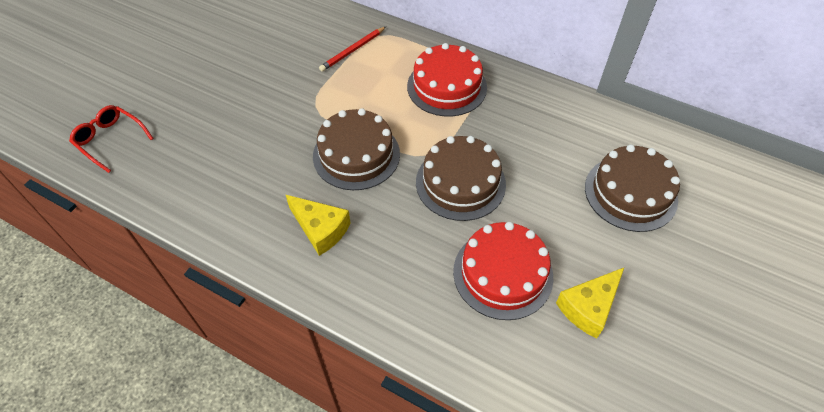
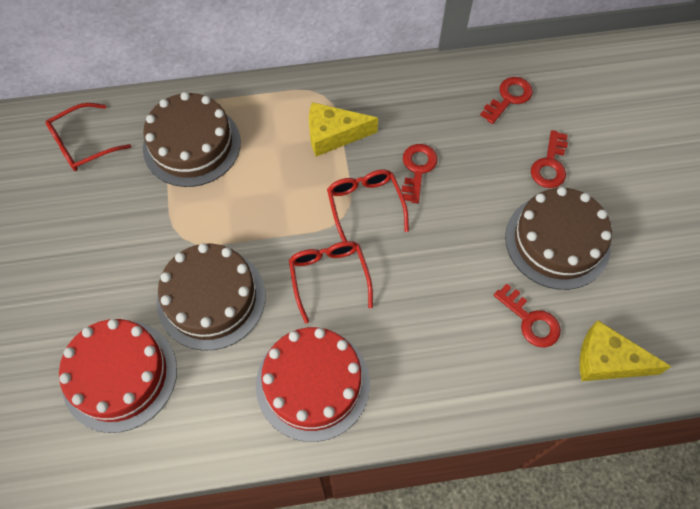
red glasses: [69,105,154,173] = 1 -> [45,103,131,171] [289,241,373,324] [327,170,409,242] = 3
red key: none = 0 -> [401,144,438,204] [480,77,533,124] [494,284,561,347] [531,130,568,188] = 4
red pencil: [319,27,386,72] = 1 -> none = 0

